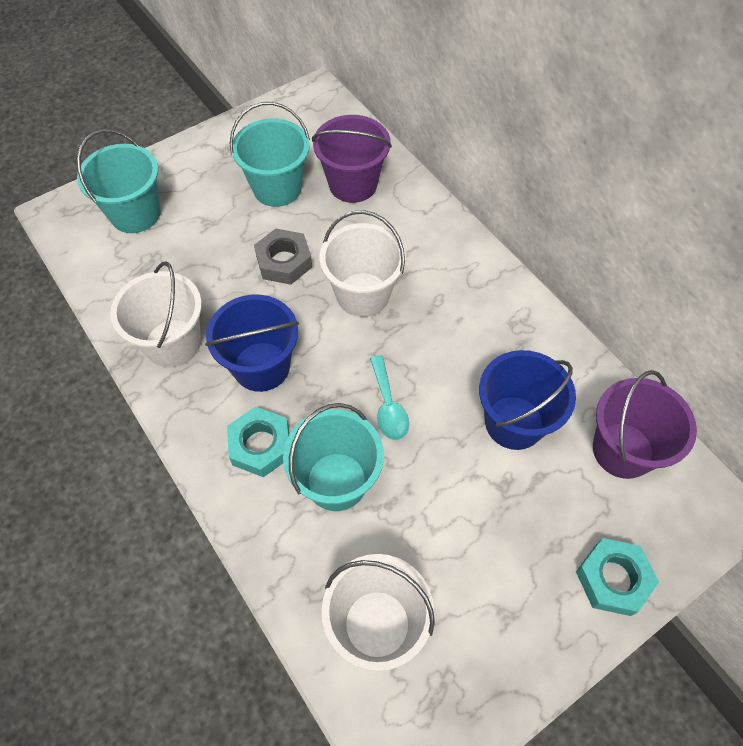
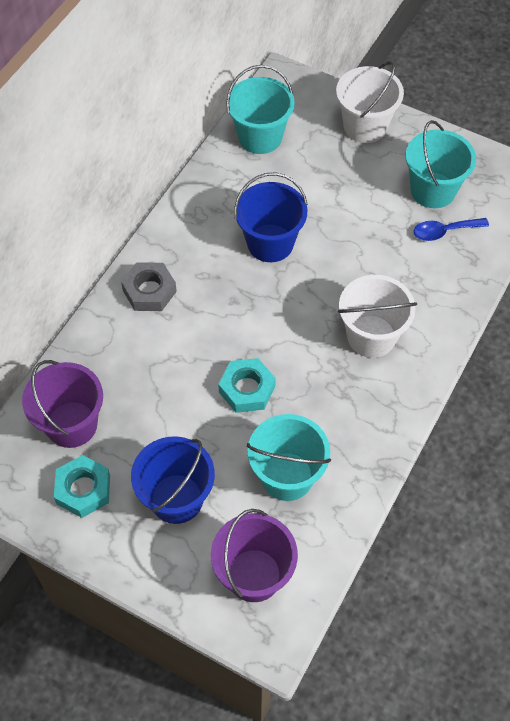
blue spoon: none = 0 -> [414,218,489,241] = 1
turquoise spoon: [370,355,409,440] = 1 -> none = 0
white bucket: [110,262,202,367] [320,210,405,317] [322,554,435,671] = 3 -> [336,61,404,143] [338,275,417,358] = 2

